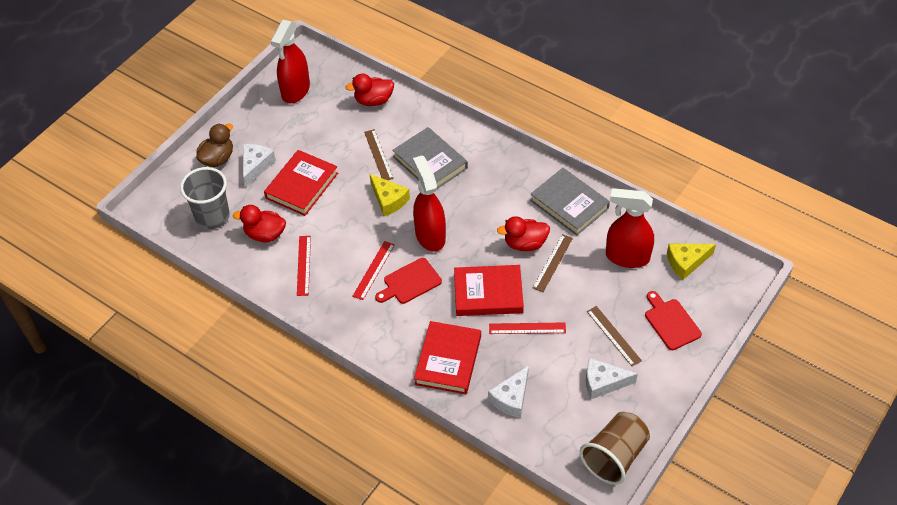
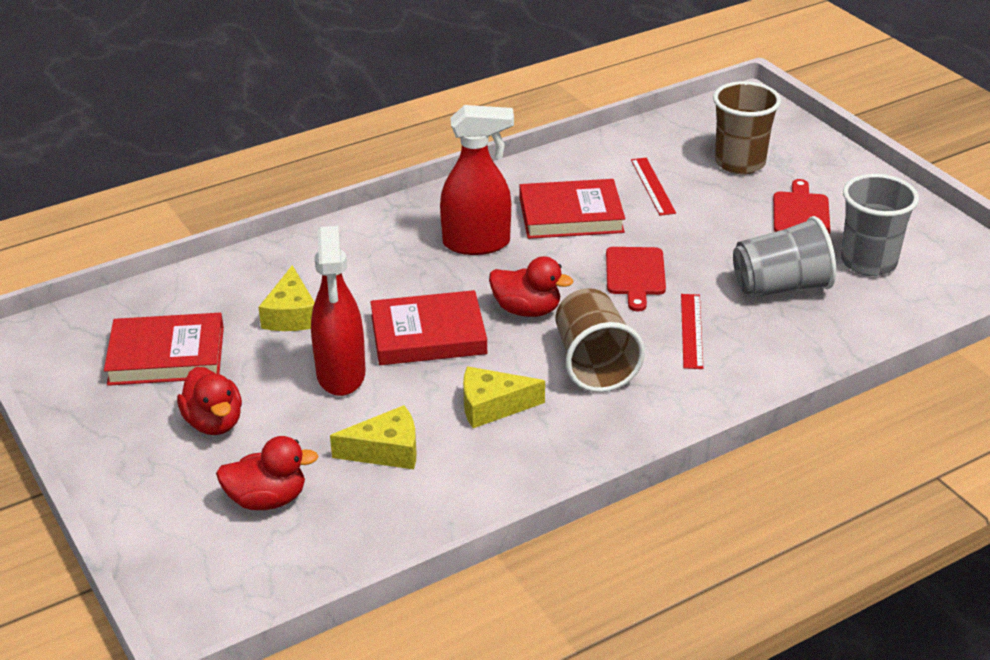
brown cup: [580,412,650,485] = 1 -> [556,288,645,392] [713,81,781,174] = 2
brown duck: [196,123,233,167] = 1 -> none = 0
brown ruler: [364,129,394,180] [533,234,573,292] [587,306,642,367] = 3 -> none = 0
grey book: [392,127,468,190] [530,168,610,236] = 2 -> none = 0
grey cup: [180,167,230,229] = 1 -> [733,216,836,298] [841,174,919,276] = 2
red ruler: [297,236,311,296] [353,241,395,300] [489,323,566,334] = 3 -> [631,158,676,216] [681,294,703,369] = 2
red spray bottle: [271,20,310,103] [413,155,446,252] [606,188,654,268] = 3 -> [311,226,365,396] [440,105,514,255] = 2
white cheese: [243,144,276,187] [488,365,529,418] [586,358,638,399] = 3 -> none = 0
yellow cheese: [370,174,410,216] [667,244,716,280] = 2 -> [258,265,315,331] [330,405,416,469] [463,366,545,428] = 3

